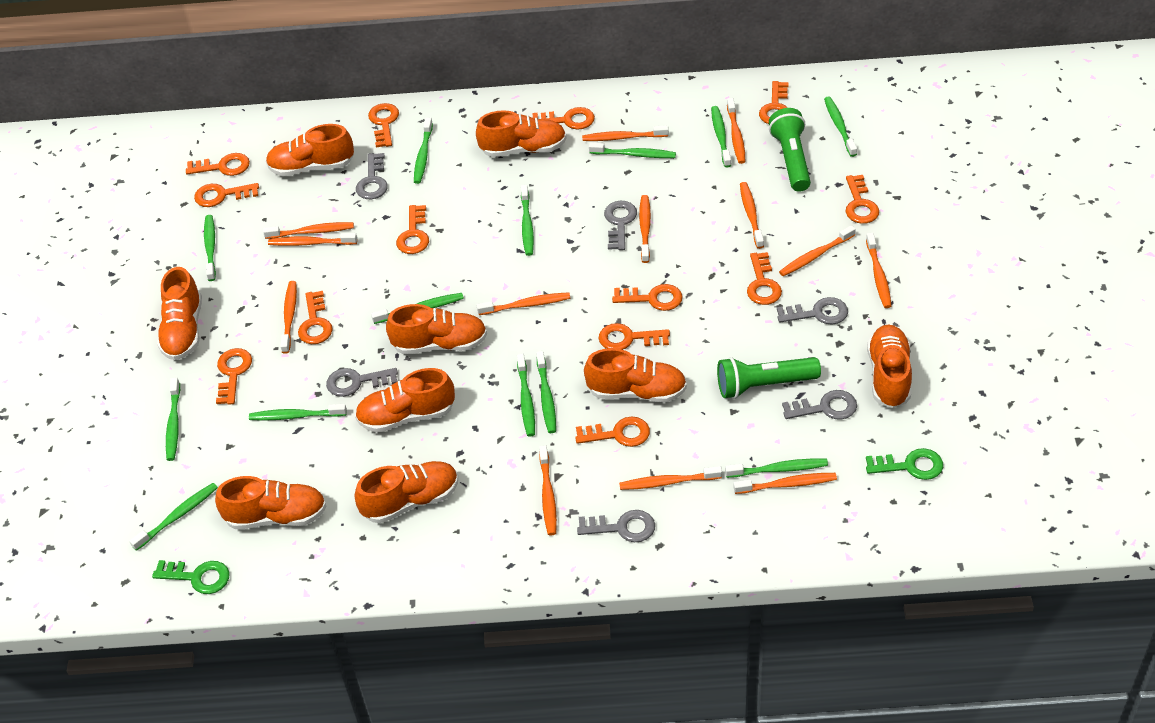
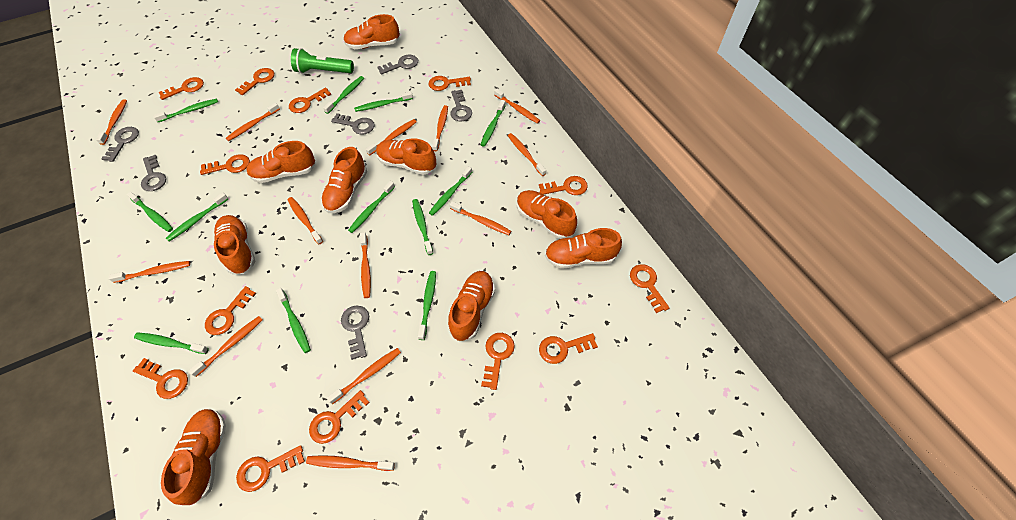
green flashlight: [717,357,821,399] [769,108,811,192] = 2 -> [291,48,354,73] = 1
green key: [152,560,230,594] [866,448,943,480] = 2 -> none = 0
green toothbrush: [129,483,218,551] [166,377,180,461] [204,215,216,281] [249,404,347,421] [371,293,464,324] [414,117,433,184] [517,354,535,436] [521,185,534,256] [536,351,556,433] [589,142,676,158] [711,106,731,167] [725,459,828,478] [824,97,857,157] = 13 -> [126,192,173,232] [134,333,209,354] [153,98,218,122] [166,192,228,242] [276,288,311,353] [323,76,364,114] [348,181,395,233] [354,91,413,112] [412,199,433,255] [418,271,436,340] [429,166,472,216] [480,100,506,147] = 12

